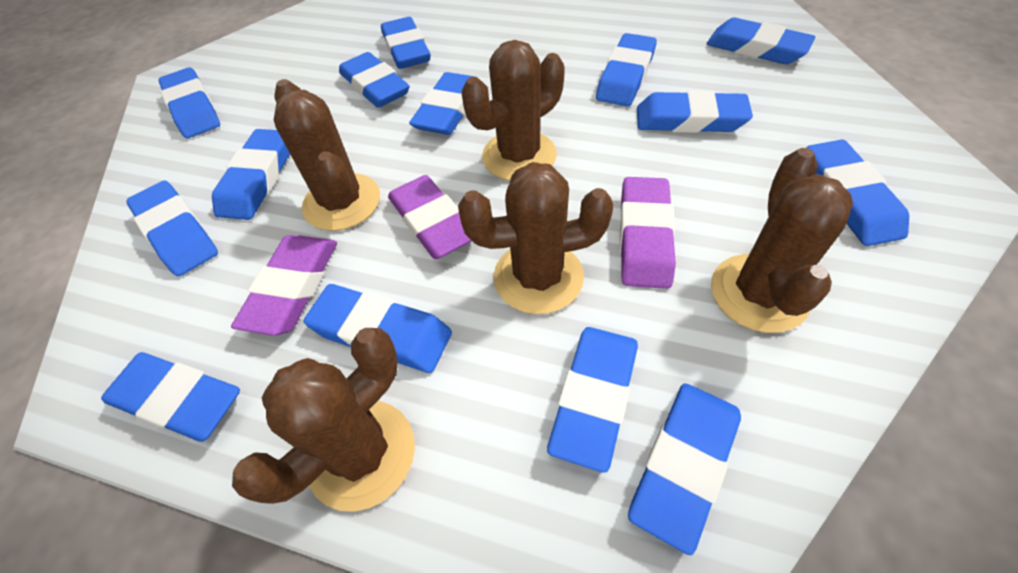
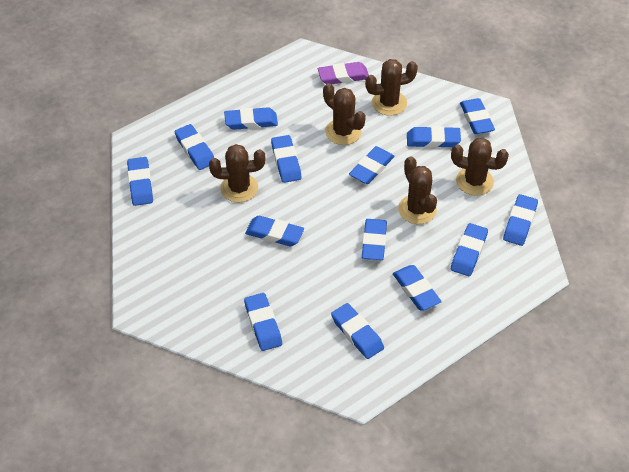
purple eraser: [231,235,337,336] [388,175,471,259] [620,177,676,289] = 3 -> [318,62,369,84] = 1

